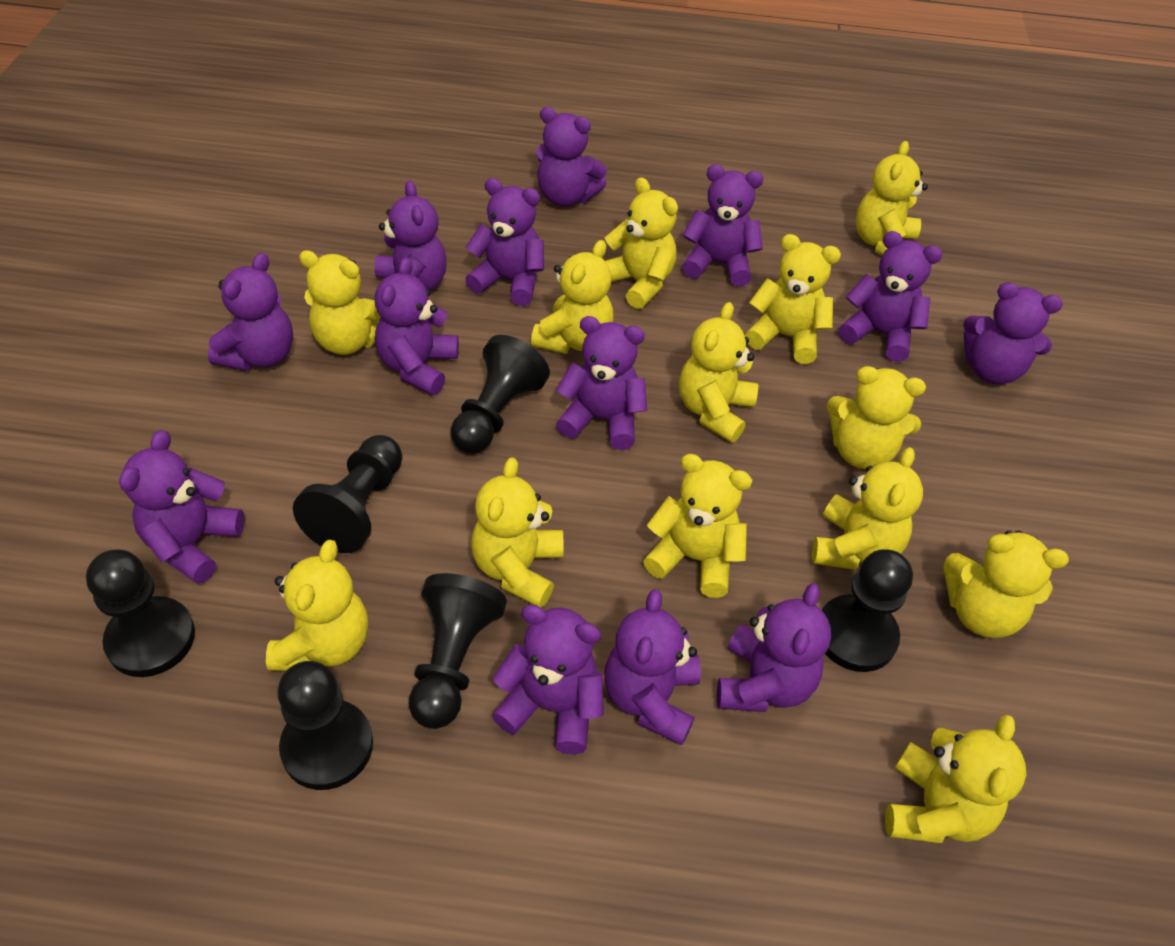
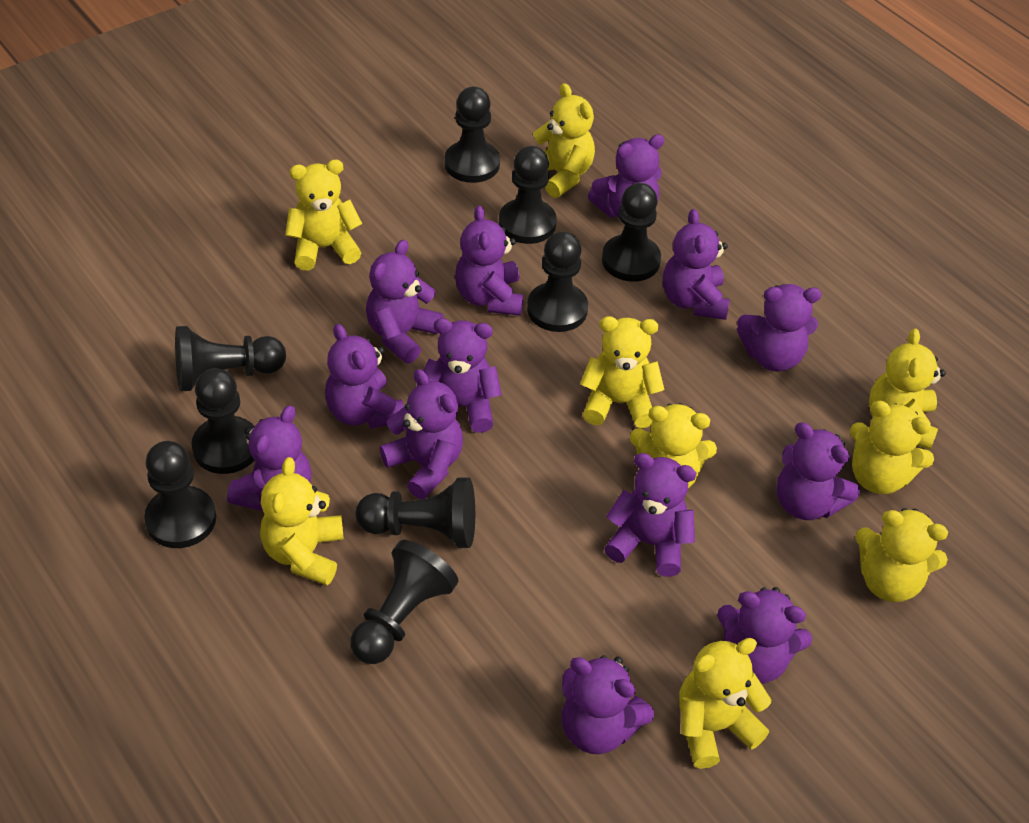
black pawn: [86,549,195,677] [277,661,373,790] [293,435,402,553] [409,573,507,729] [450,335,550,454] [822,549,913,672] = 6 -> [144,441,216,548] [175,326,286,391] [191,368,255,474] [350,540,458,664] [356,477,475,548] [444,87,500,183] [499,146,557,244] [527,231,588,332] [602,183,661,282] = 9
yellow teddy bear: [266,540,368,671] [299,250,381,355] [471,457,563,608] [531,240,614,354] [605,177,678,309] [643,454,752,598] [679,302,758,443] [745,234,841,364] [812,447,923,570] [827,366,926,469] [856,141,928,255] [885,714,1026,843] [943,531,1069,638] = 13 -> [260,457,344,585] [285,159,362,270] [533,83,595,198] [580,316,665,428] [630,403,717,488] [679,638,771,769] [850,401,934,494] [855,508,948,602] [869,329,946,450] = 9

